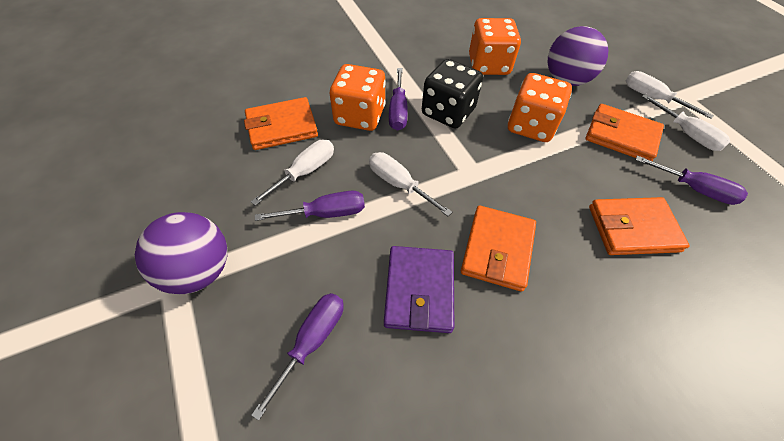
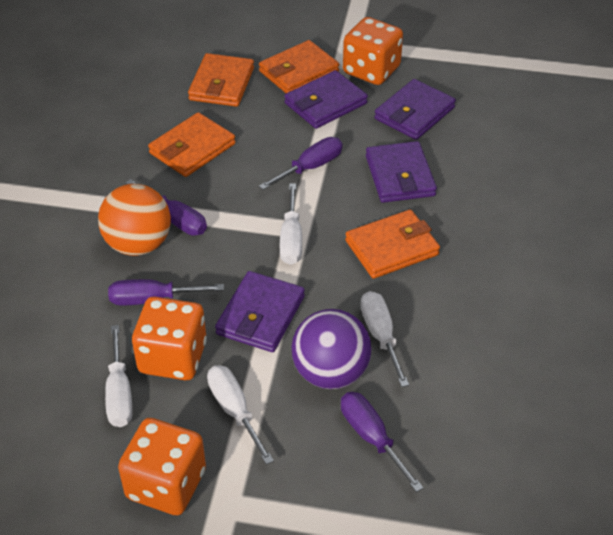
black dice: [422,59,483,129] = 1 -> none = 0
orange ball: none = 0 -> [98,184,171,256] = 1
purple ball: [135,212,227,294] [548,26,608,86] = 2 -> [291,309,372,389] = 1
purple wallet: [384,246,454,333] = 1 -> [215,271,305,352] [284,70,368,129] [366,141,437,203] [374,79,456,140] = 4

